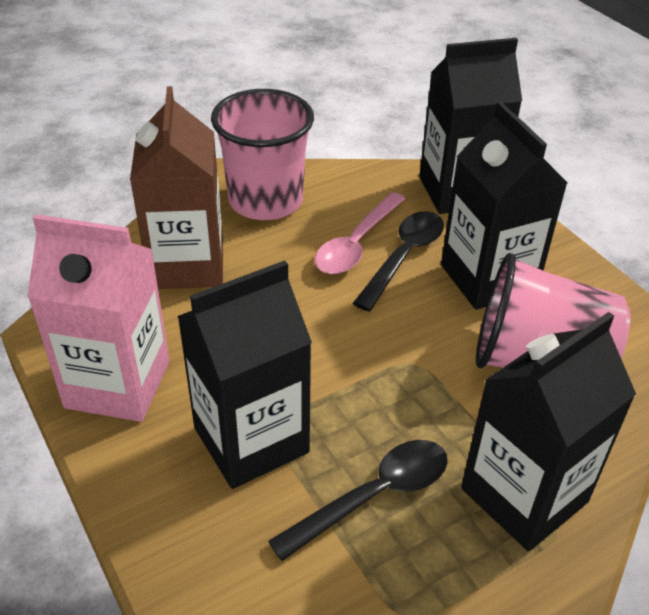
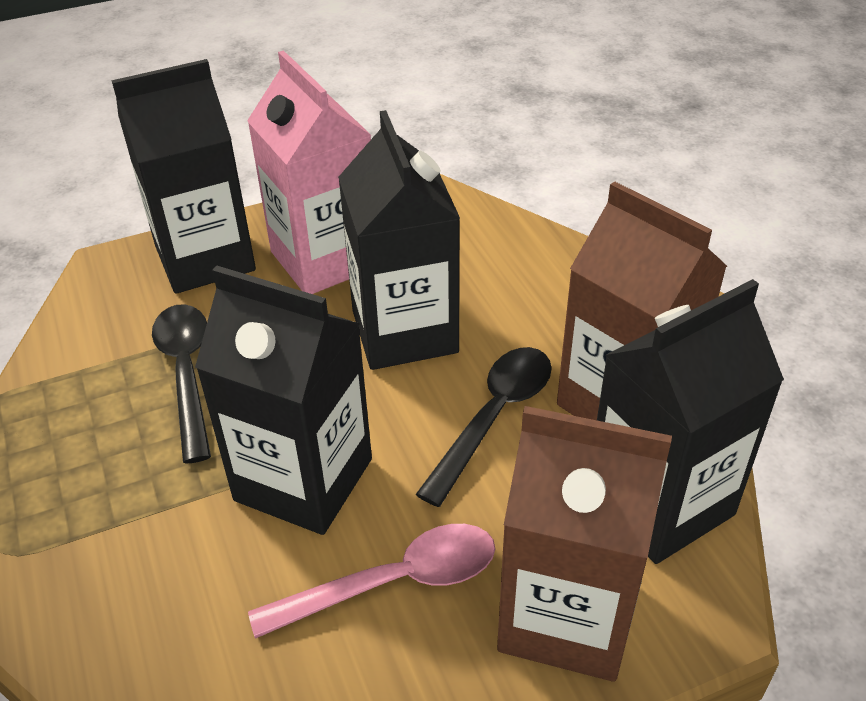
brown carton: [130,86,223,289] = 1 -> [497,406,672,682] [557,181,727,420] = 2
pink cup: [211,89,314,220] [476,253,630,368] = 2 -> none = 0

